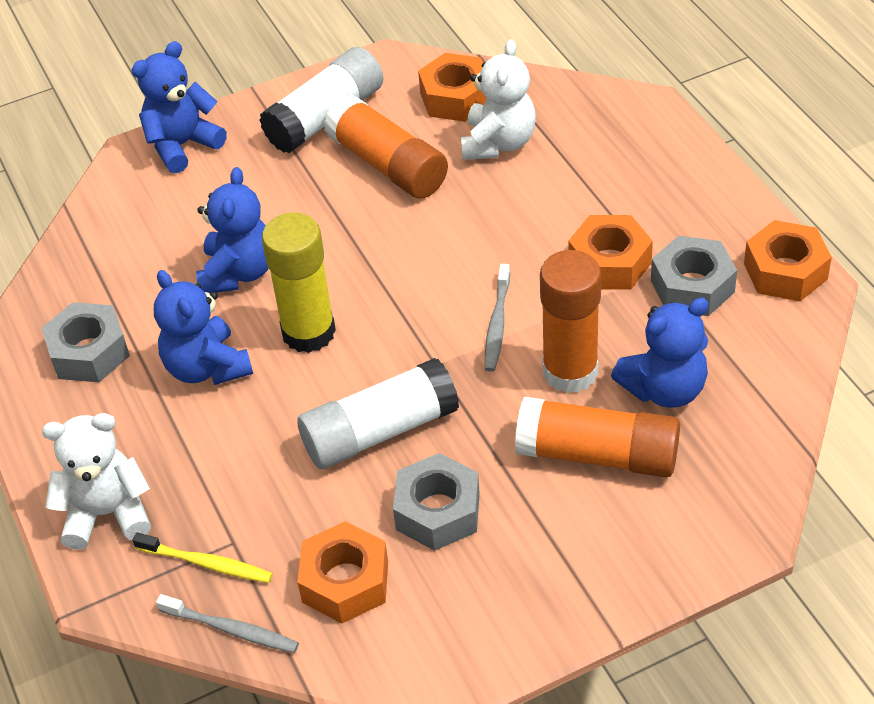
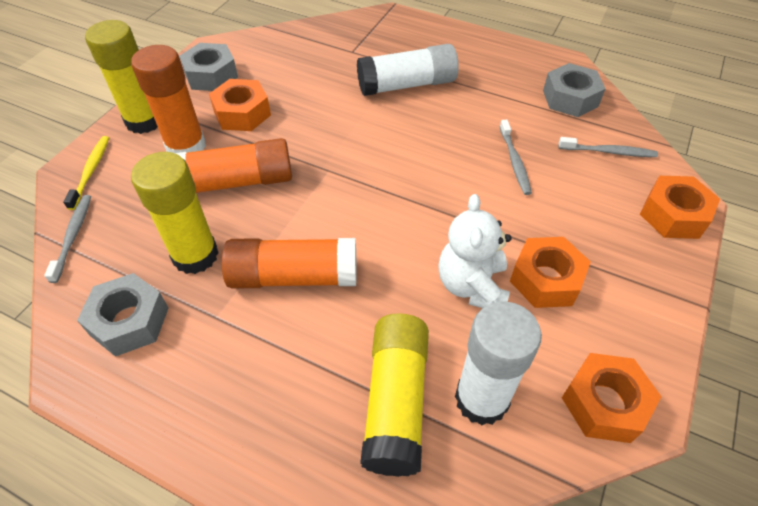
blue teddy bear: [131,41,227,173] [154,270,253,385] [196,167,269,294] [611,298,709,408] = 4 -> none = 0
grey toothbrush: [156,594,299,653] [485,264,510,372] = 2 -> [44,195,91,283] [500,120,532,195] [558,137,658,157] = 3
white teddy bear: [42,413,151,550] [461,39,536,160] = 2 -> [438,194,511,308] = 1
yellow glue stick: [262,212,336,353] = 1 -> [85,20,158,134] [131,152,219,274] [360,313,429,477] = 3

